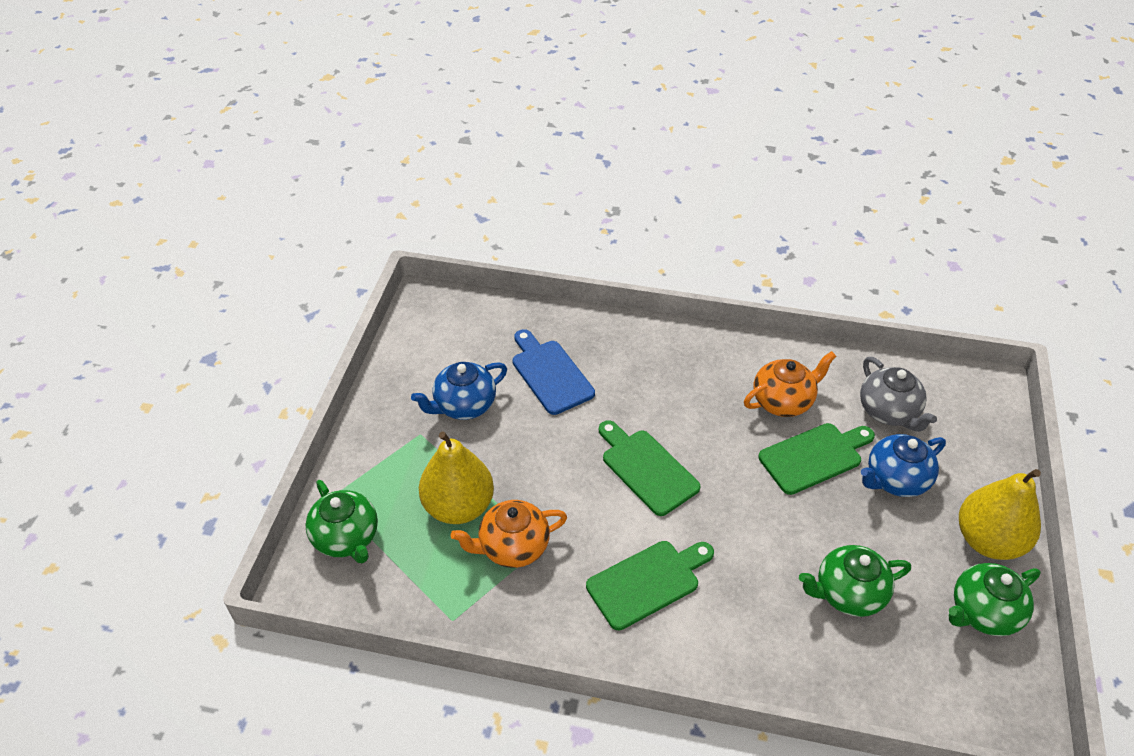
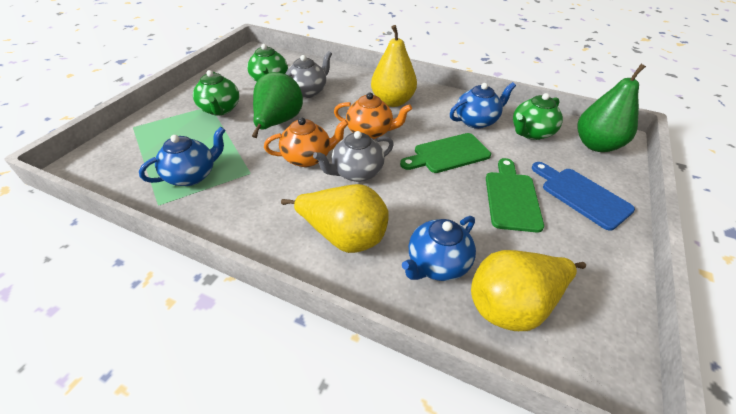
blue teapot: [411,362,507,420] [861,434,946,497] = 2 -> [139,127,225,186] [402,216,476,281] [450,82,516,129] = 3
green cutting board: [586,541,714,630] [599,420,701,516] [758,423,875,495] = 3 -> [400,133,491,173] [486,158,544,233] = 2
green pear: none = 0 -> [252,72,303,138] [577,64,646,152] = 2
grey teapot: [860,357,937,432] = 1 -> [286,51,332,98] [313,131,394,182] = 2
yellow pear: [419,431,494,524] [959,469,1041,560] = 2 -> [281,184,389,253] [371,25,417,107] [471,250,586,331] = 3

